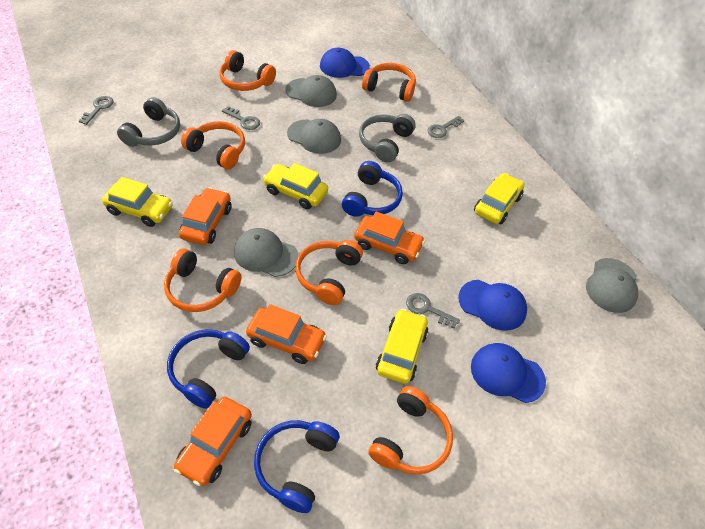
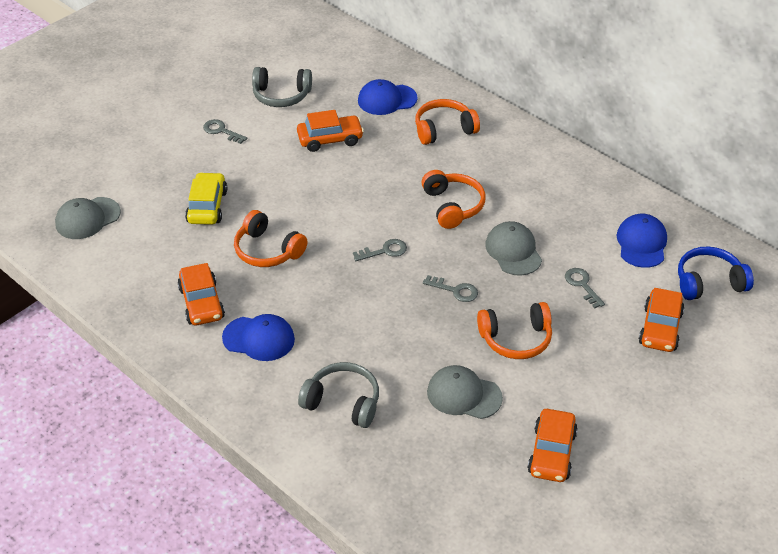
blue headphones: [167,329,250,409] [254,420,340,513] [342,161,403,217] = 3 -> [678,246,754,300] = 1
grey cap: [234,228,299,277] [286,75,337,107] [287,119,341,154] [586,258,638,313] = 4 -> [55,197,121,239] [427,365,503,419] [485,221,542,276] = 3
orange headphones: [164,249,242,312] [181,121,245,169] [220,50,276,91] [295,240,363,305] [362,63,416,102] [368,386,453,475] = 6 -> [234,210,307,267] [415,99,480,145] [421,170,486,229] [477,302,552,359] = 4
yellow car: [102,177,173,227] [263,163,328,209] [376,309,429,384] [474,173,524,224] = 4 -> [185,172,227,225] = 1

